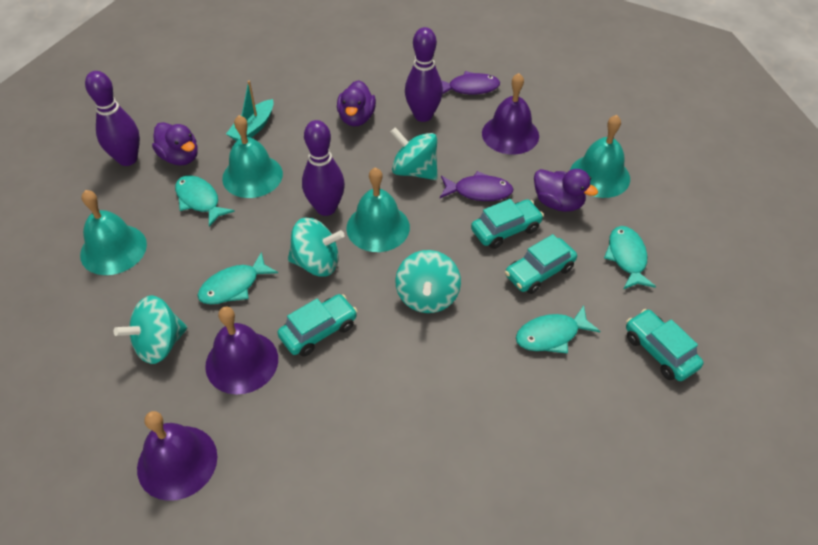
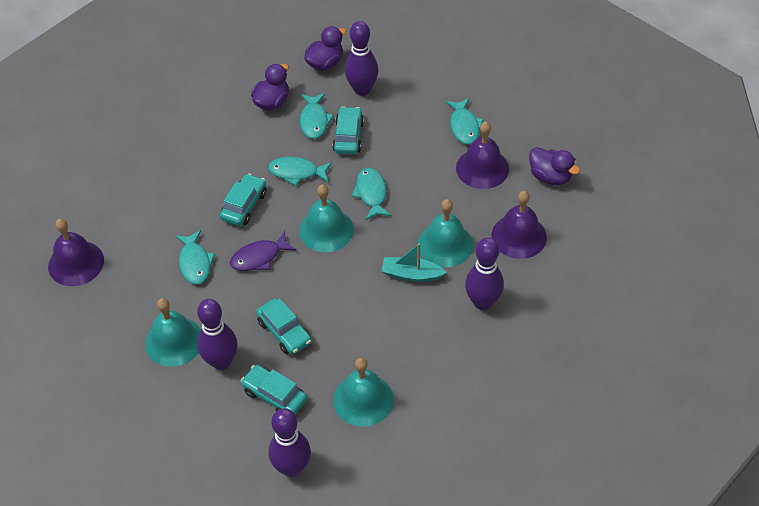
purple bowling pin: [85,71,140,166] [302,120,345,216] [405,27,443,122] = 3 -> [197,299,237,370] [269,408,311,477] [345,21,378,96] [465,237,504,310] = 4
purple fish: [440,171,514,201] [441,71,500,94] = 2 -> [230,231,297,271] = 1
turquoise fish: [175,175,235,227] [197,252,278,304] [516,305,600,354] [604,226,656,289] = 4 -> [175,230,215,284] [268,157,332,186] [300,93,334,139] [352,168,391,220] [446,98,484,145] = 5
turquoise spinning top: [114,295,187,364] [288,217,345,276] [391,127,438,180] [395,250,461,313] = 4 -> none = 0

